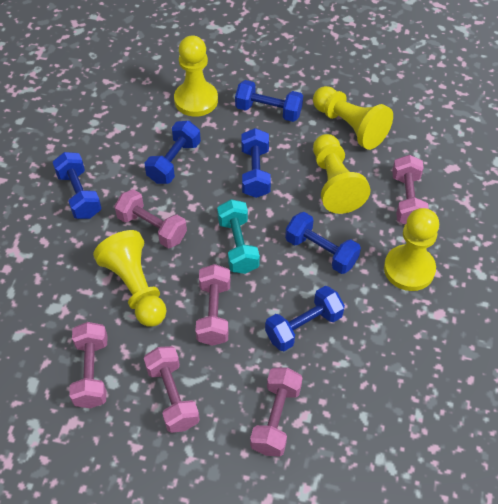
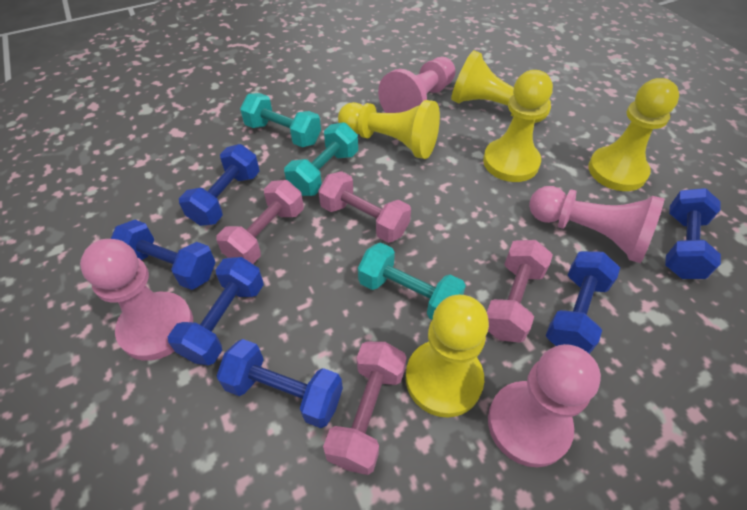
pink dumbbell: [69,322,107,408] [114,189,187,248] [144,346,200,433] [196,264,230,346] [250,368,303,457] [392,155,429,224] = 6 -> [217,180,304,264] [318,171,411,243] [323,342,407,475] [487,240,553,343] = 4
pink pawn: none = 0 -> [80,239,193,361] [378,57,455,113] [488,344,601,467] [529,186,664,263] = 4
turquoise dumbbell: [217,199,260,274] = 1 -> [240,93,321,147] [284,122,358,196] [358,242,466,320] = 3

